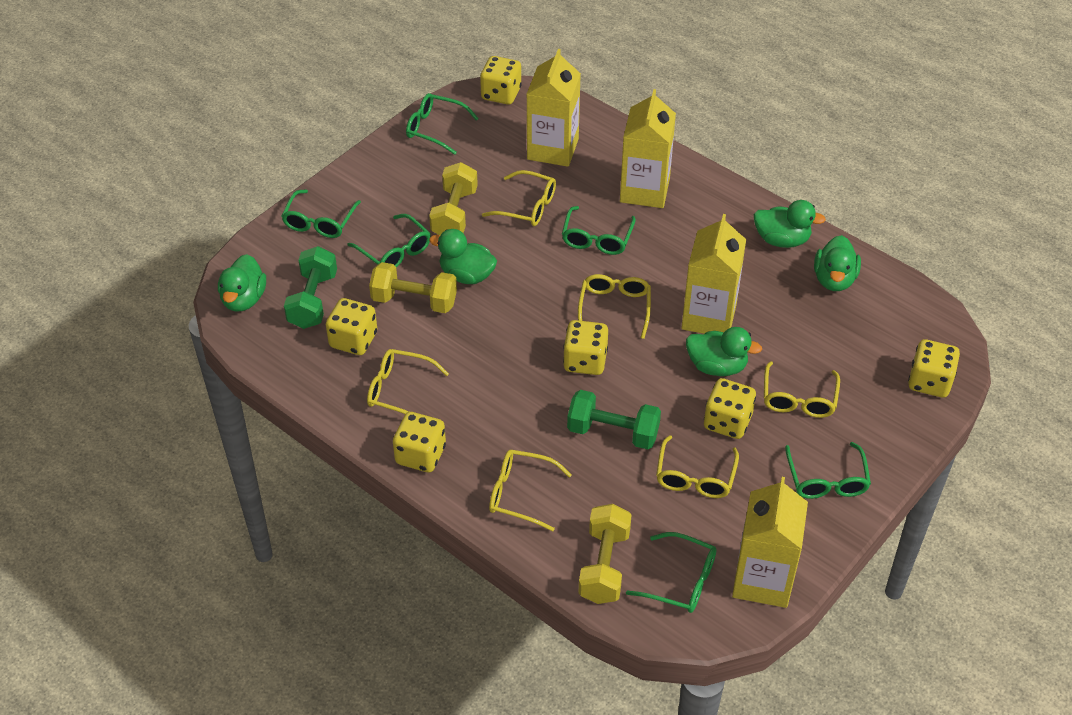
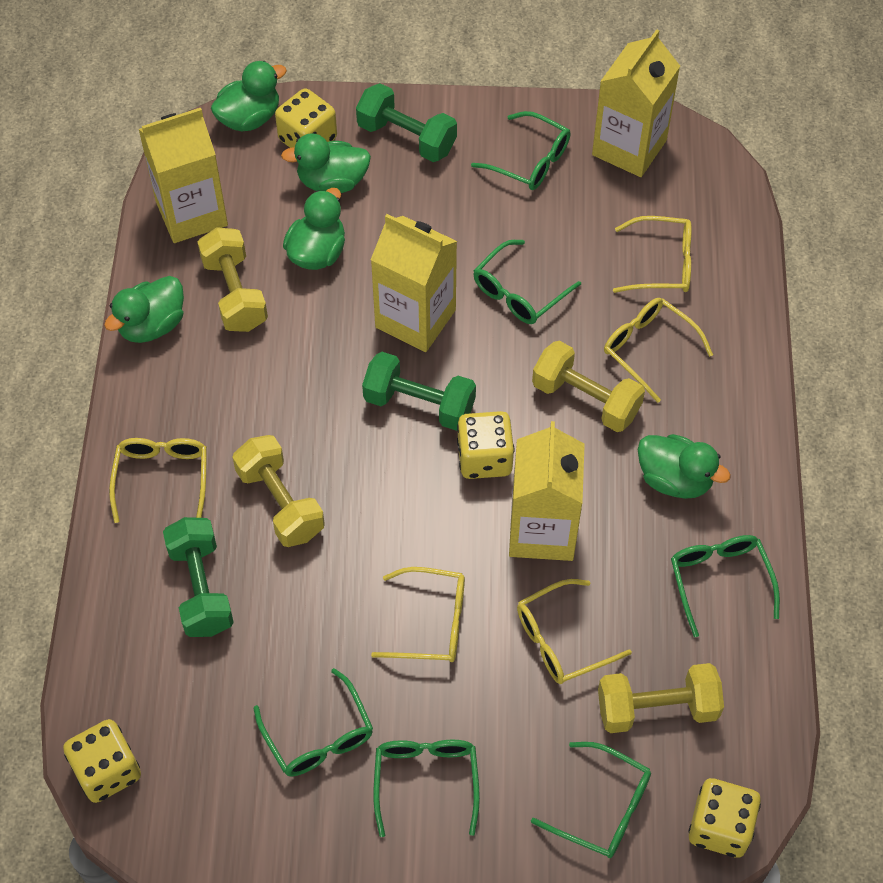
green dumbbell: [284,246,337,329] [567,390,661,449] = 2 -> [163,517,234,637] [356,83,457,162] [362,352,476,431] = 3
yellow dice: [326,298,377,355] [393,412,446,472] [480,56,522,105] [563,320,608,375] [704,378,756,439] [908,339,960,398] = 6 -> [63,719,141,803] [275,88,337,148] [457,411,515,479] [688,778,761,858] = 4
yellow dumbbell: [369,262,457,313] [429,162,478,235] [578,504,632,604] = 3 -> [198,227,268,332] [232,435,325,547] [532,341,645,432] [598,663,724,733] = 4
yellow glasses: [367,349,449,414] [482,170,556,226] [489,450,572,531] [578,274,651,339] [656,435,739,498] [764,361,840,418] = 6 -> [109,438,207,523] [371,567,465,662] [517,579,632,684] [604,298,713,403] [613,216,692,293] = 5

